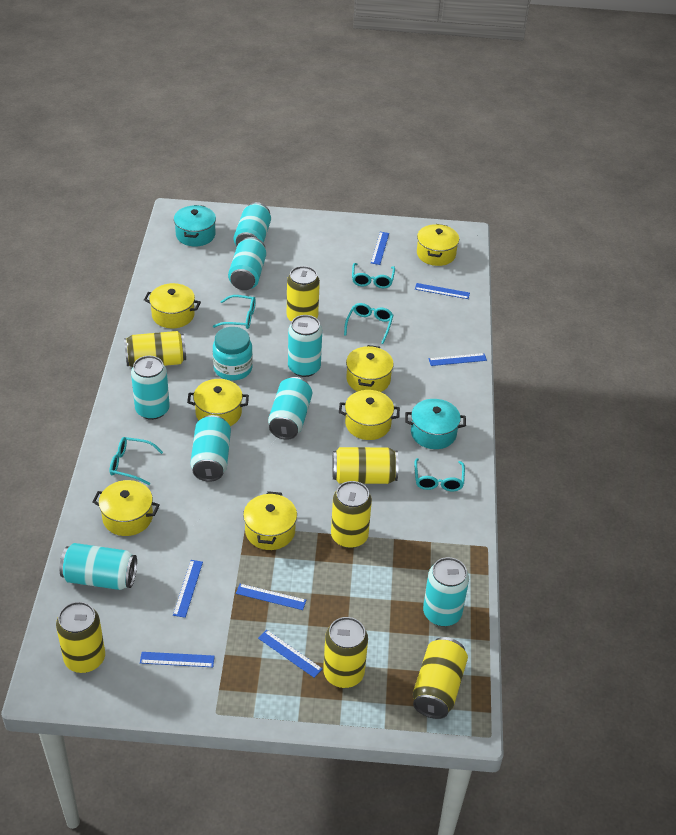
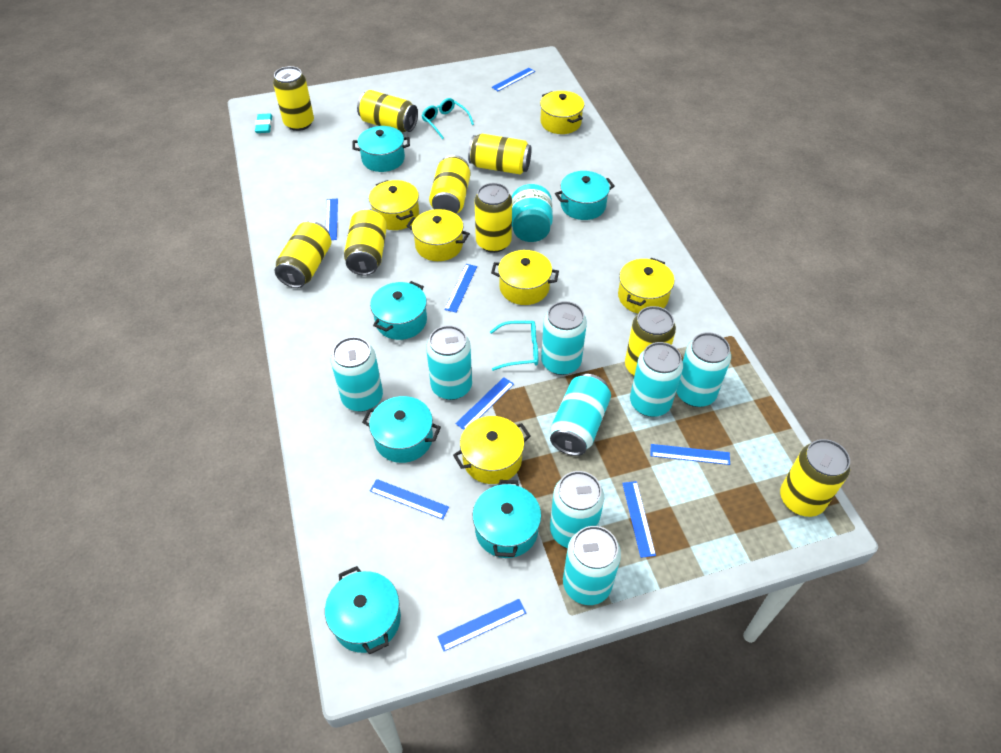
blue ruler: [140,652,215,667] [173,560,203,618] [236,584,306,610] [258,630,322,678] [371,232,389,265] [415,283,470,299] [429,353,487,366] = 7 -> [326,199,338,240] [370,479,449,520] [437,599,526,651] [445,264,477,313] [455,377,514,430] [492,68,535,91] [622,481,656,558] [651,444,730,465] = 8
turquoise eraser: none = 0 -> [255,113,272,133] = 1
turquoise glasses: [110,437,163,485] [213,295,256,329] [344,303,394,344] [352,263,395,288] [414,458,465,491] = 5 -> [422,98,474,139] [490,321,538,371] = 2
turquoise pot: [174,205,216,247] [405,399,466,449] = 2 -> [325,566,401,654] [352,126,410,172] [362,396,441,463] [370,281,427,340] [473,480,541,558] [555,171,615,220] = 6
yellow can: [56,602,105,673] [124,331,186,367] [287,266,320,322] [323,617,368,688] [331,481,372,548] [332,447,398,484] [413,637,468,719] = 7 -> [273,66,314,131] [275,221,331,288] [344,209,387,275] [357,90,418,133] [429,155,471,214] [468,134,532,175] [475,183,512,253] [625,306,676,376] [780,439,850,517] = 9
yellow pot: [92,480,160,536] [144,283,201,328] [187,379,249,426] [243,491,297,550] [339,390,400,440] [346,345,394,392] [417,224,459,266] = 7 -> [369,180,419,230] [407,209,470,261] [453,416,530,484] [491,250,559,305] [540,91,584,134] [618,258,674,314] = 6

